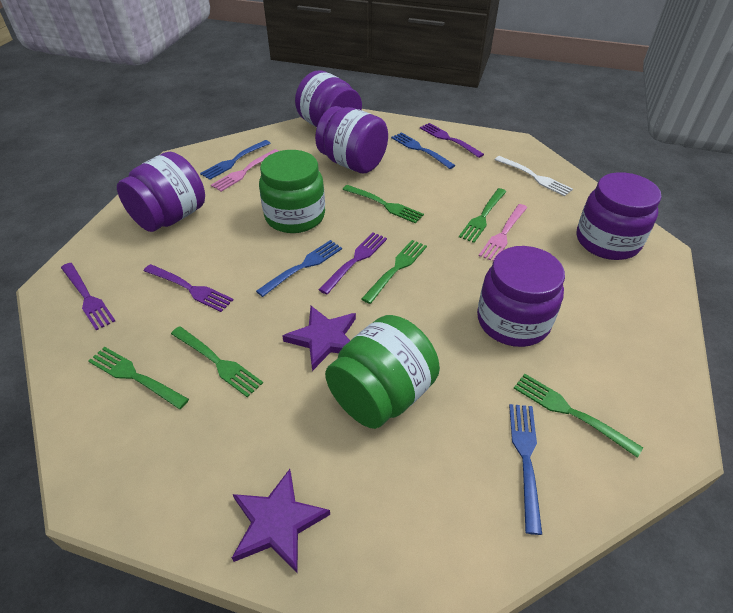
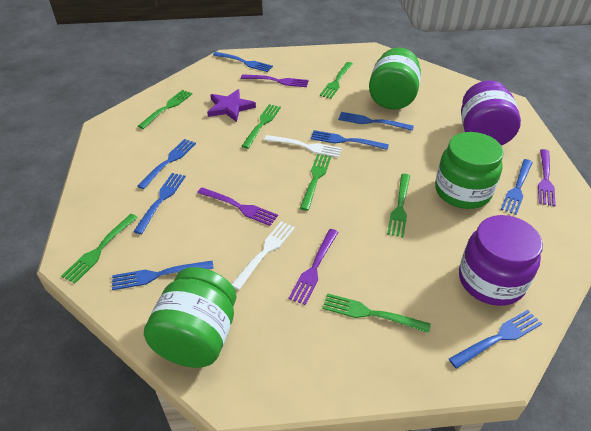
blue fork: [200,140,270,180] [256,240,342,297] [391,132,456,169] [509,404,542,535] = 4 -> [112,261,214,290] [133,173,186,234] [137,139,196,189] [213,52,273,72] [310,130,389,150] [338,112,414,131] [449,310,542,369] [501,159,533,215] = 8
green fork: [88,347,189,409] [171,326,263,397] [342,185,424,224] [362,240,427,304] [459,188,506,243] [514,374,643,458] = 6 -> [61,214,138,284] [138,90,192,129] [241,104,281,149] [300,154,331,211] [320,62,353,99] [322,293,431,333] [387,174,410,237] = 7
green jar: [259,150,325,233] [325,315,440,429] = 2 -> [144,267,236,368] [369,48,421,110] [435,132,504,209] = 3
pink fork: [211,149,279,192] [479,204,527,261] = 2 -> none = 0
purple jar: [117,152,205,232] [295,70,362,127] [315,106,388,173] [477,246,565,347] [577,172,662,260] = 5 -> [459,215,543,306] [461,80,521,146] = 2
purple star: [232,469,330,572] [283,306,356,371] = 2 -> [207,89,256,122] = 1
white fork: [495,156,573,196] = 1 -> [232,221,295,290] [264,135,342,158] = 2

